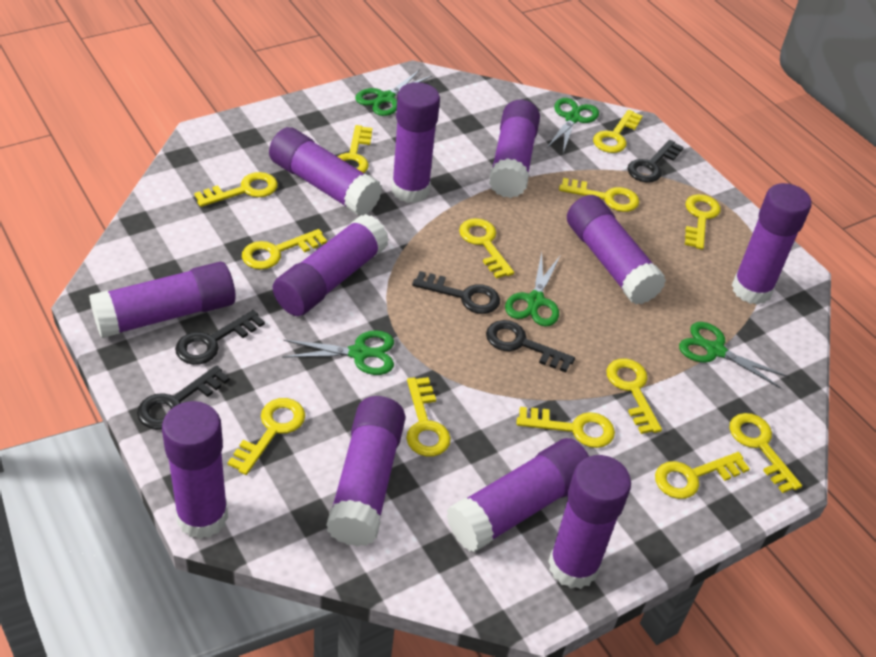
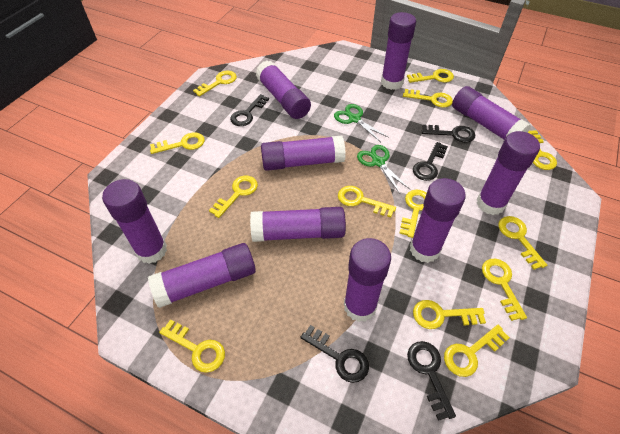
green scissors: [282,330,394,375] [355,70,432,116] [505,253,560,326] [547,98,599,153] [679,322,788,388] = 5 -> [334,104,389,142] [357,145,411,194] = 2
purple glue stick: [89,262,236,338] [162,401,228,539] [269,127,382,215] [273,214,389,316] [326,396,406,546] [392,82,440,203] [447,438,589,552] [489,100,540,198] [548,455,631,589] [567,195,666,304] [732,183,812,305] = 11 -> [102,179,167,264] [148,243,256,308] [250,207,346,242] [256,61,311,119] [261,136,346,171] [344,238,391,322] [381,12,416,90] [410,178,466,263] [452,86,531,140] [477,131,540,215] = 10

